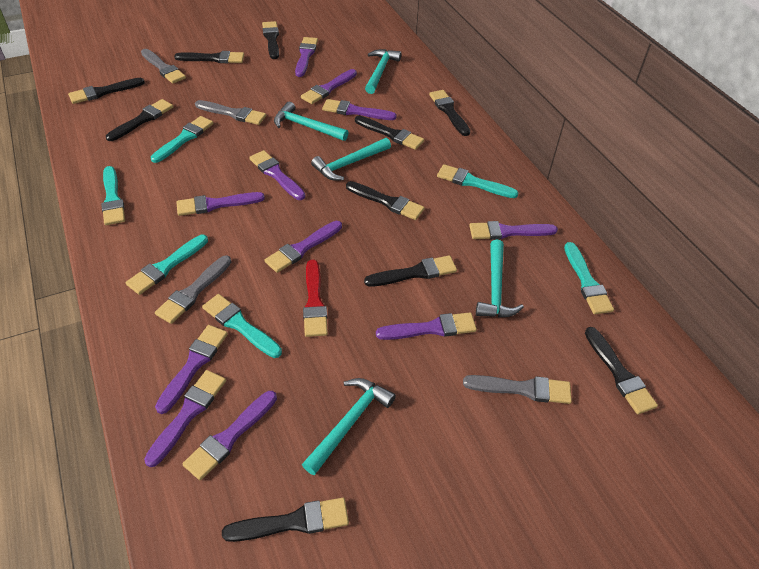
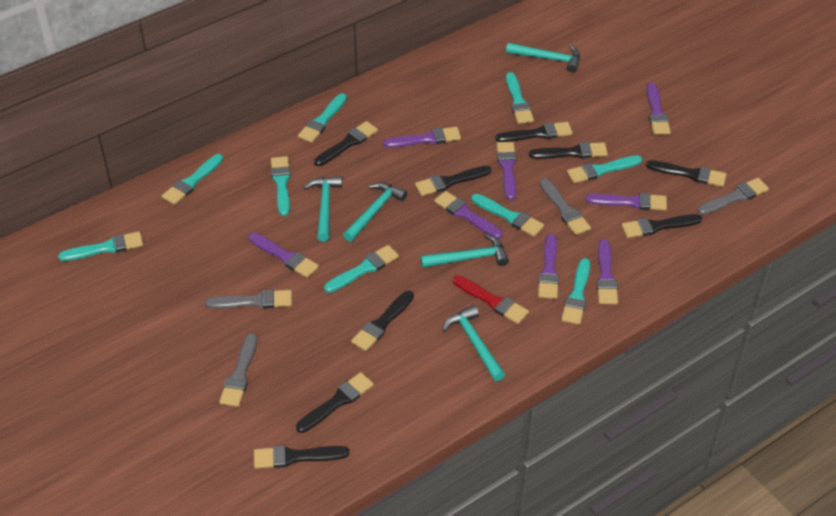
black brush: [68,78,145,104] [106,99,173,141] [174,51,244,63] [222,498,349,542] [262,21,279,59] [346,181,425,220] [355,116,424,150] [364,255,457,287] [429,90,470,136] [585,327,658,414] = 10 -> [254,445,349,469] [296,372,374,433] [314,121,378,166] [351,291,414,351] [415,166,491,196] [495,122,572,142] [529,142,608,159] [621,214,702,238] [646,160,727,187] = 9
purple brush: [144,370,226,467] [155,325,228,414] [176,192,265,216] [182,391,277,480] [249,150,306,200] [264,221,342,273] [295,37,318,77] [301,69,357,104] [322,99,397,120] [376,312,477,340] [469,221,558,240] = 11 -> [249,233,319,278] [384,127,461,148] [434,191,503,239] [496,142,516,200] [538,234,559,299] [585,193,667,210] [597,239,618,305] [646,83,671,135] = 8
turquoise brush: [101,166,125,225] [126,235,208,295] [151,116,213,163] [202,294,282,358] [437,164,518,198] [564,242,614,314] = 6 -> [58,231,143,261] [162,154,223,205] [271,156,291,216] [298,93,347,143] [324,245,399,293] [471,194,544,237] [506,72,534,124] [561,258,590,325] [567,155,642,183] = 9

